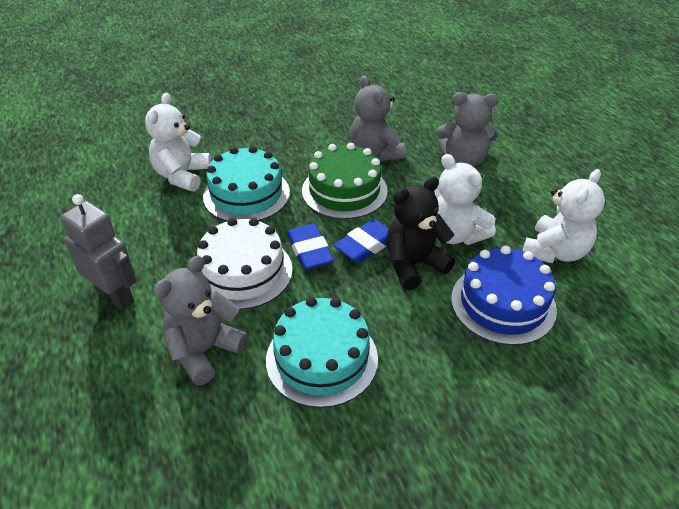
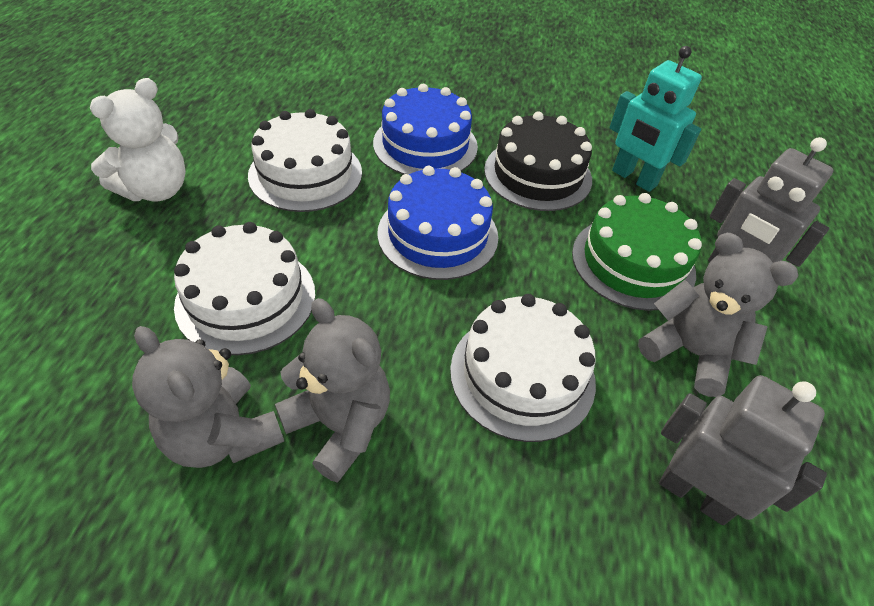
black cake: none = 0 -> [484,111,592,211] = 1
black teddy bear: [386,176,455,290] = 1 -> none = 0
blue cake: [451,246,557,345] = 1 -> [373,84,478,175] [377,166,498,280] = 2
blue eraser: [287,224,334,270] [334,219,389,263] = 2 -> none = 0
grey robot: [60,194,136,310] = 1 -> [659,375,827,525] [708,137,833,267] = 2
turquoise cake: [203,146,290,221] [266,297,378,408] = 2 -> none = 0
turquoise robot: none = 0 -> [610,46,702,192] = 1
white cake: [197,218,293,310] = 1 -> [174,222,315,355] [248,109,362,212] [450,294,596,442] = 3
white teddy bear: [145,93,211,192] [435,154,496,245] [523,169,605,263] = 3 -> [90,78,186,202] = 1

